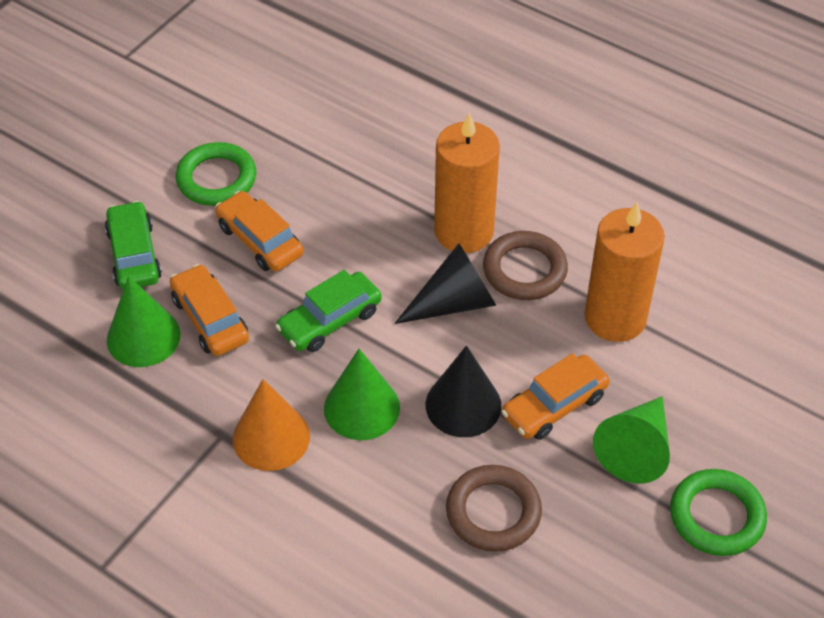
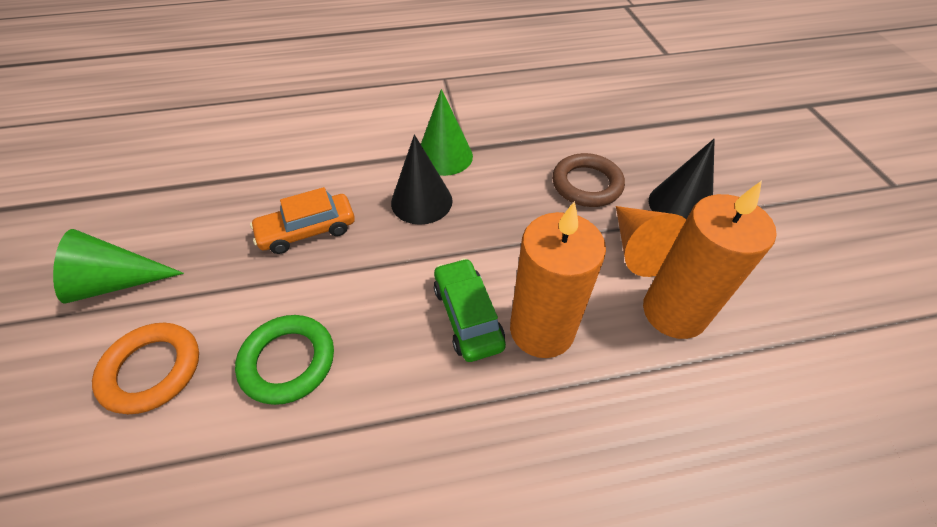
brown ring: [446,465,542,552] [483,231,568,300] = 2 -> [552,153,625,207] = 1
green car: [105,201,162,289] [275,270,382,352] = 2 -> [434,258,506,362] = 1
green cone: [107,276,181,367] [324,349,400,440] [593,396,670,484] = 3 -> [53,229,184,304] [421,89,473,176] = 2
green ring: [176,142,256,206] [670,469,767,556] = 2 -> [235,315,334,405] = 1
orange car: [170,264,249,356] [215,191,304,272] [501,353,610,440] = 3 -> [250,187,355,254] = 1
orange ring: none = 0 -> [92,323,199,414] = 1

